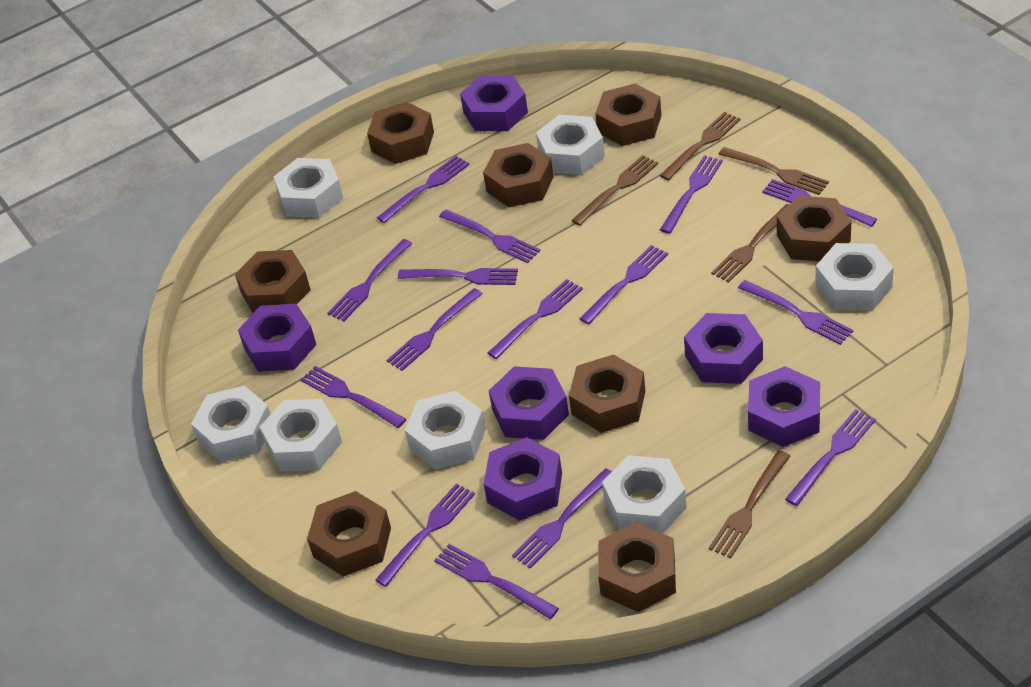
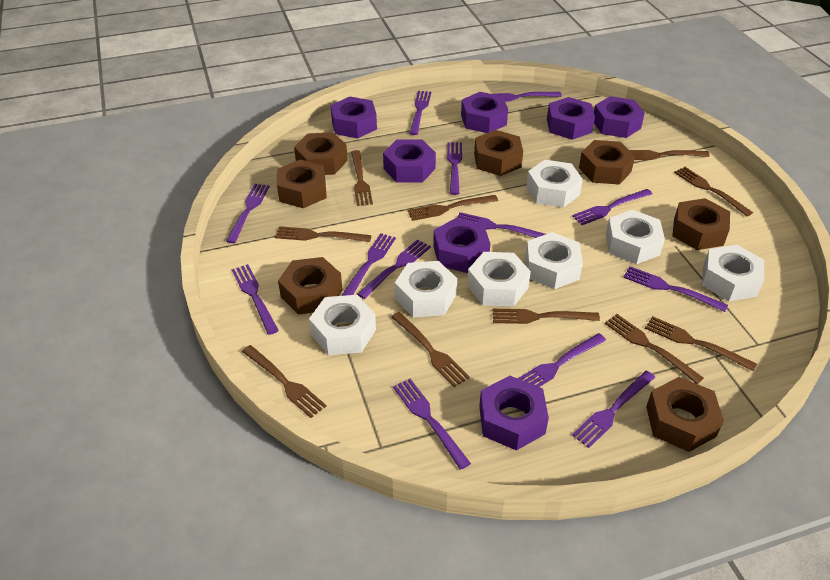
brown fork: [571,155,658,226] [660,112,741,181] [709,450,790,558] [711,204,789,283] [719,147,829,195] = 5 -> [242,345,327,418] [275,226,371,242] [351,150,373,206] [391,312,470,387] [408,195,498,221] [492,309,600,324] [605,314,704,384] [630,150,710,160] [645,316,757,371] [674,167,753,216] = 10
brown nut: [235,250,311,313] [307,491,391,577] [367,102,434,164] [483,143,553,207] [569,354,645,433] [595,84,661,146] [598,522,676,612] [777,196,851,261] = 8 -> [277,159,327,208] [278,257,342,315] [294,132,348,175] [474,130,523,176] [579,140,635,185] [646,377,724,452] [672,198,730,250] = 7
purple fork: [301,366,406,428] [327,239,413,321] [375,483,475,587] [377,156,470,223] [386,288,483,371] [398,268,518,285] [434,544,559,619] [439,209,540,263] [488,279,583,359] [512,468,612,568] [579,245,668,324] [660,155,723,234] [738,280,853,345] [762,179,877,227] [785,409,876,506] = 15 -> [226,184,270,243] [232,264,279,335] [341,233,396,296] [357,239,431,299] [393,379,471,470] [409,91,431,135] [447,142,462,195] [457,212,545,238] [494,92,562,102] [518,333,606,387] [572,189,653,225] [572,371,655,448] [623,266,728,312] = 13
purple nut: [238,304,316,372] [460,75,528,131] [484,437,562,521] [489,366,569,440] [684,313,763,384] [748,366,820,447] = 6 -> [330,97,377,138] [383,140,436,182] [433,218,490,273] [461,92,508,133] [479,376,549,451] [547,97,595,140] [594,96,645,138] = 7

